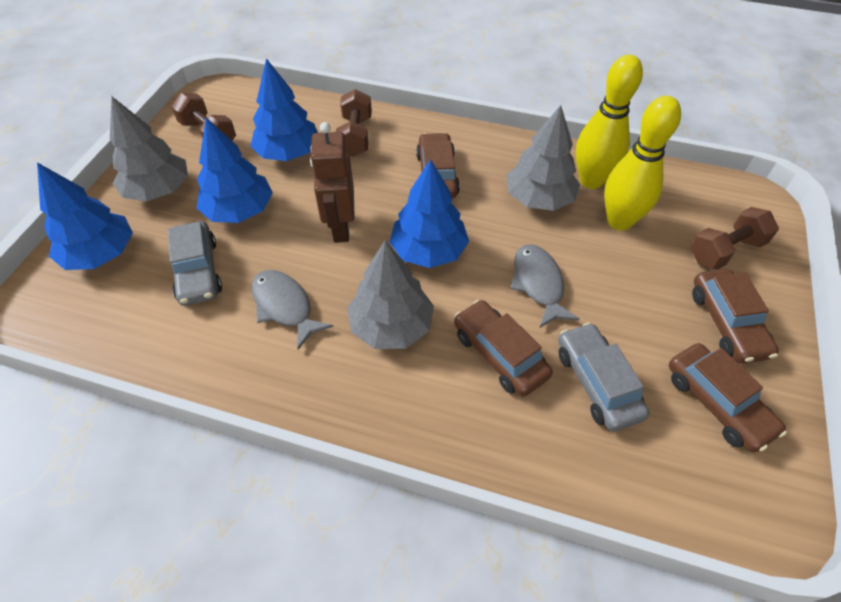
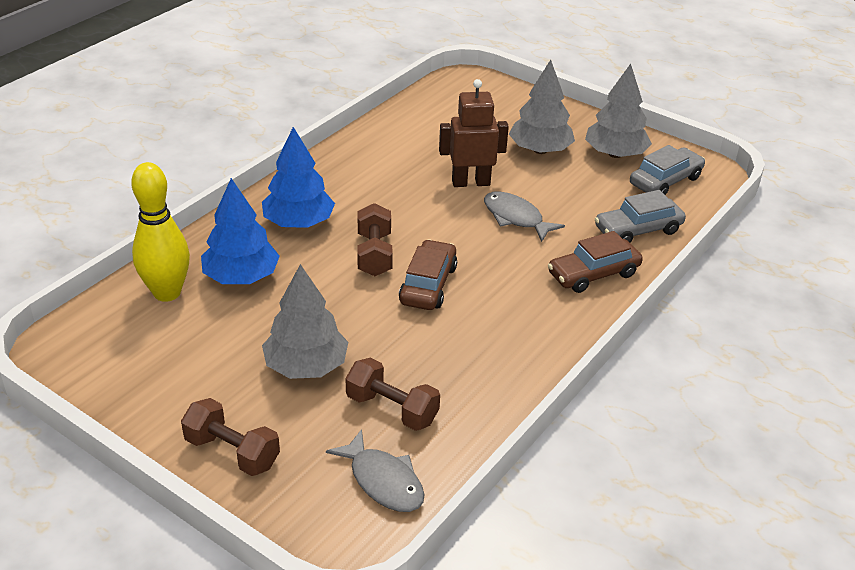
blue tree: [37,162,133,270] [197,117,273,223] [250,58,318,161] [390,159,469,268] = 4 -> [201,178,280,284] [262,127,335,228] = 2
brown car: [416,133,460,198] [454,300,553,397] [669,343,787,452] [692,269,779,363] = 4 -> [399,239,457,310] [548,231,643,293] = 2
yellow bowling pin: [576,55,643,189] [604,96,681,231] = 2 -> [131,162,190,302] = 1

